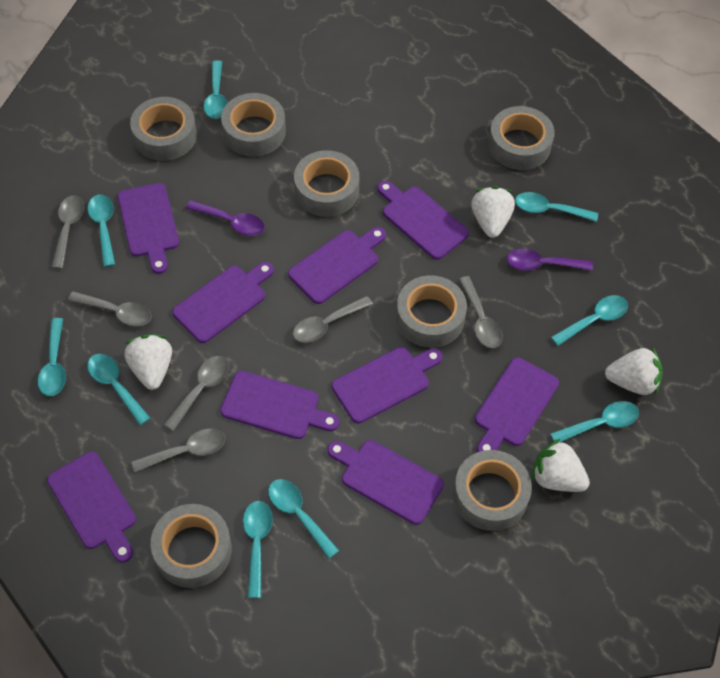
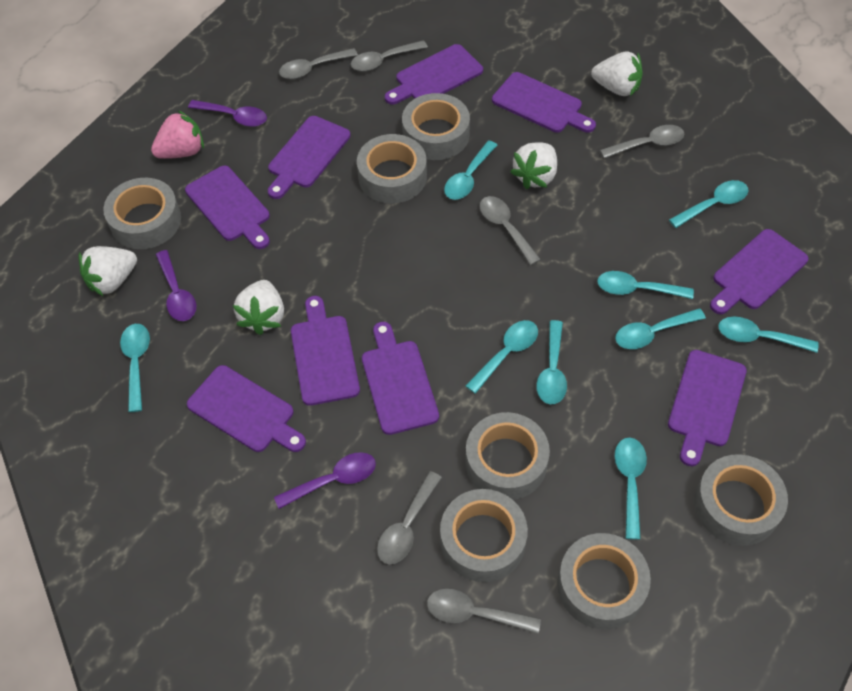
pink strawberry: none = 0 -> [151,110,204,159] = 1
purple spoon: [186,200,265,236] [507,249,593,271] = 2 -> [156,250,196,321] [188,100,267,127] [274,452,376,509] = 3

